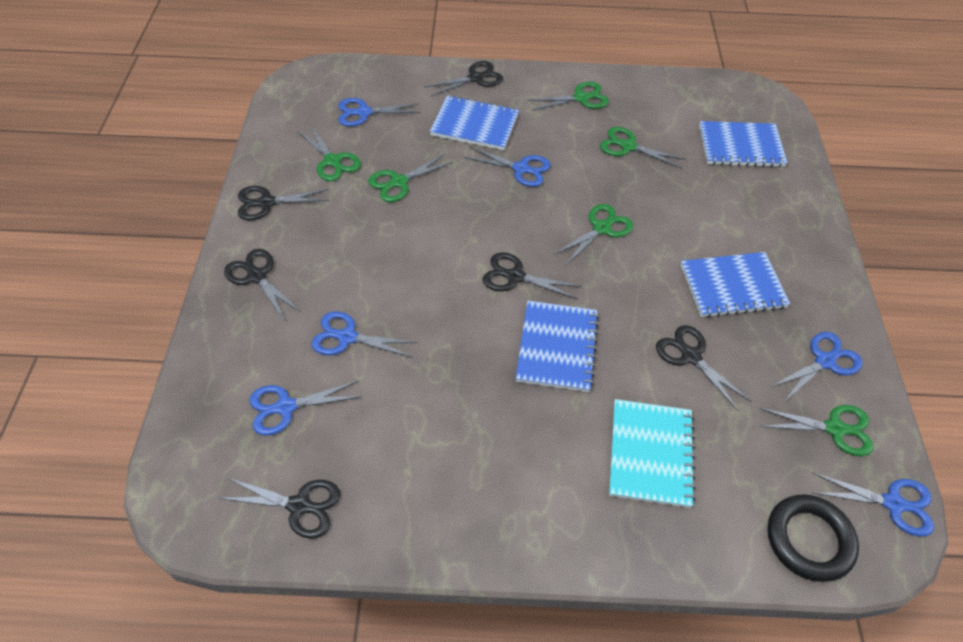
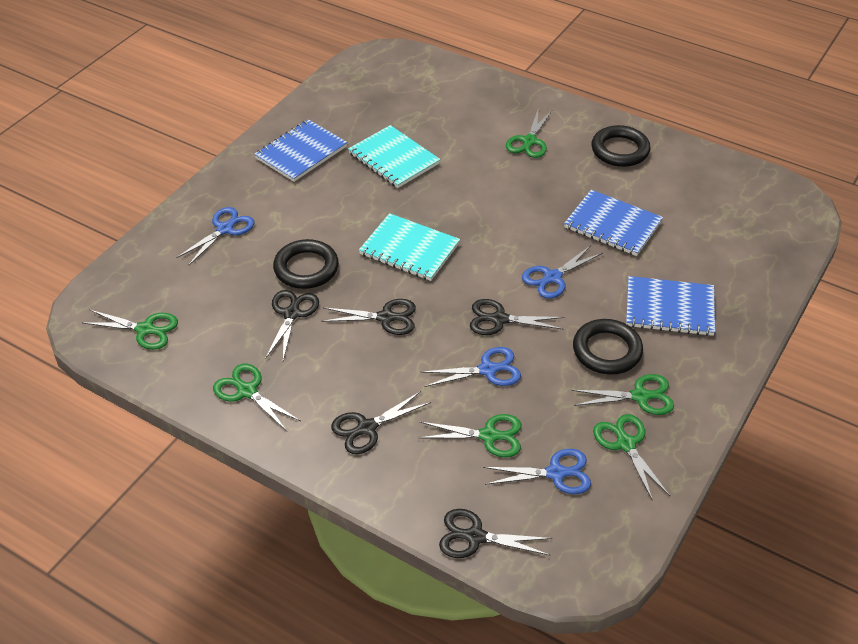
black ring: [767,494,859,582] = 1 -> [273,239,339,289] [573,319,643,375] [592,125,650,167] = 3
black scissors: [219,477,340,539] [224,249,301,321] [238,186,329,220] [425,61,503,96] [483,252,582,299] [656,325,752,411] = 6 -> [265,290,319,360] [321,299,416,335] [331,391,431,454] [439,509,552,558] [470,299,565,335] = 5
blue notebook: [430,95,519,150] [516,301,599,392] [681,252,790,318] [699,121,787,167] = 4 -> [254,120,348,182] [564,190,663,256] [626,276,715,336] = 3
blue scissors: [249,381,362,436] [311,311,418,358] [338,98,420,126] [463,146,551,187] [770,332,862,402] [812,473,934,537] = 6 -> [176,207,254,265] [421,347,521,387] [483,449,591,494] [522,245,603,299] = 4
turquoise notebook: [609,399,695,508] = 1 -> [348,125,440,188] [359,213,460,281] = 2

